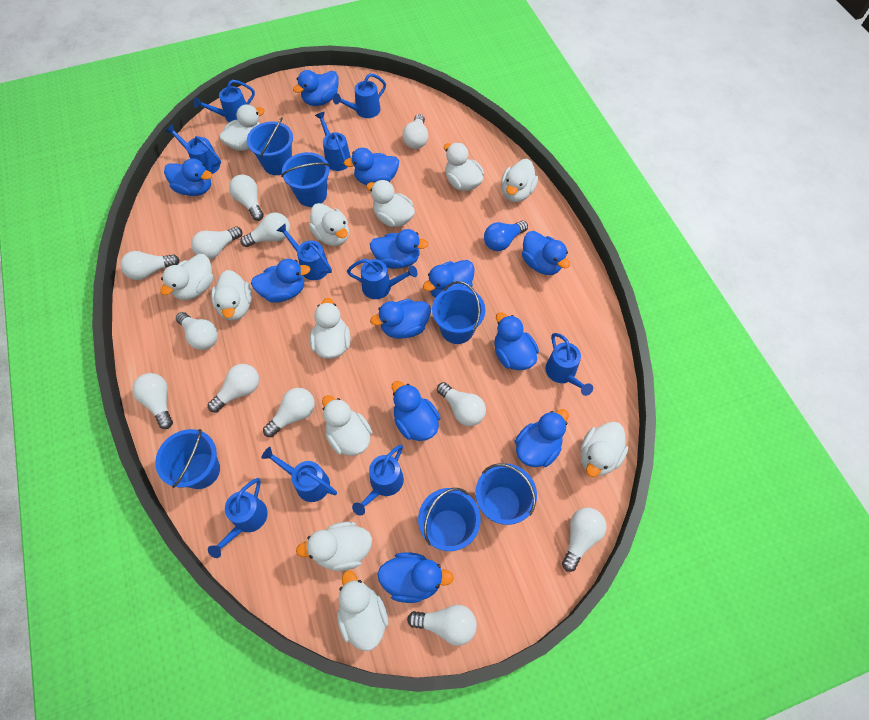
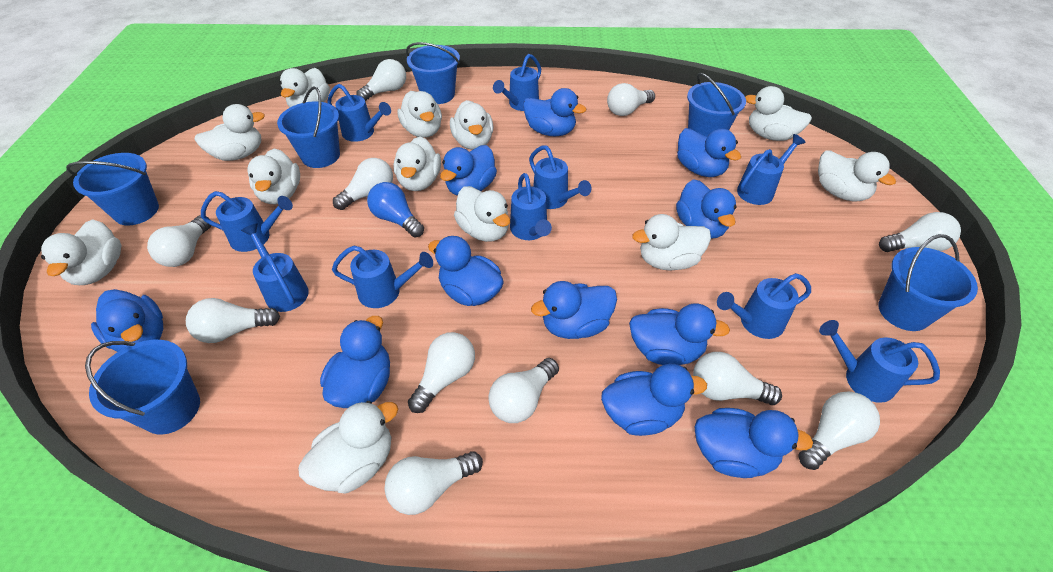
blue duck: [164,158,212,196] [251,259,310,302] [293,70,339,106] [344,148,399,185] [370,229,429,269] [370,299,431,338] [377,552,454,603] [392,381,440,441] [423,260,475,298] [494,312,539,370] [515,409,569,467] [522,231,570,275] = 12 -> [91,289,163,352] [320,316,390,408] [428,236,504,306] [440,145,497,196] [523,88,586,136] [531,281,617,339] [601,364,707,436] [629,303,730,365] [676,179,737,239] [677,128,741,177] [695,408,813,478] = 11
white light bulb: [120,251,180,280] [132,373,173,429] [176,312,218,350] [191,226,242,259] [208,364,259,413] [229,175,264,221] [240,212,290,247] [263,388,315,437] [402,114,428,149] [407,605,477,646] [437,382,486,426] [562,507,607,572] = 12 -> [147,215,211,267] [186,298,280,343] [333,158,393,210] [357,59,406,101] [384,451,483,515] [408,332,475,413] [488,358,559,423] [607,83,655,116] [693,352,782,405] [798,391,880,470] [879,212,961,252] = 11

